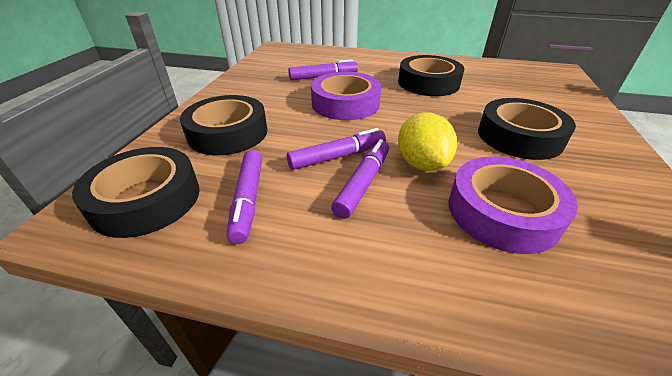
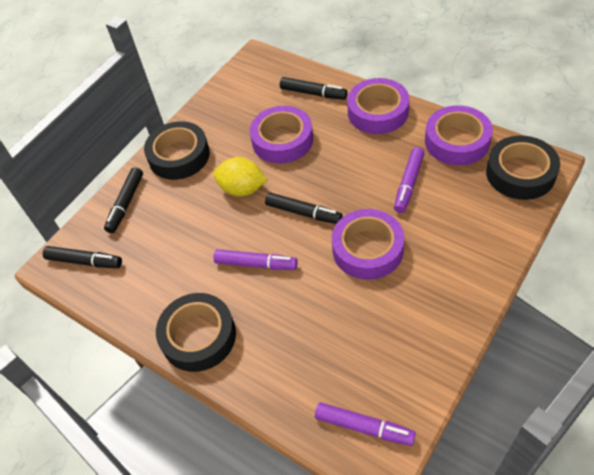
black marker: none = 0 -> [43,246,122,268] [104,167,143,233] [265,192,343,224] [280,77,348,100] = 4
black tape: [72,147,200,238] [180,95,268,155] [398,55,464,96] [478,98,576,160] = 4 -> [144,121,210,180] [156,293,236,372] [486,136,560,200] = 3
purple marker: [227,150,262,244] [287,128,386,170] [288,59,358,80] [331,139,389,219] = 4 -> [213,249,298,270] [315,402,416,446] [394,147,425,213] = 3
purple tape: [311,72,381,120] [449,156,578,254] = 2 -> [250,106,313,163] [332,209,405,280] [347,78,410,134] [425,105,493,165] = 4

